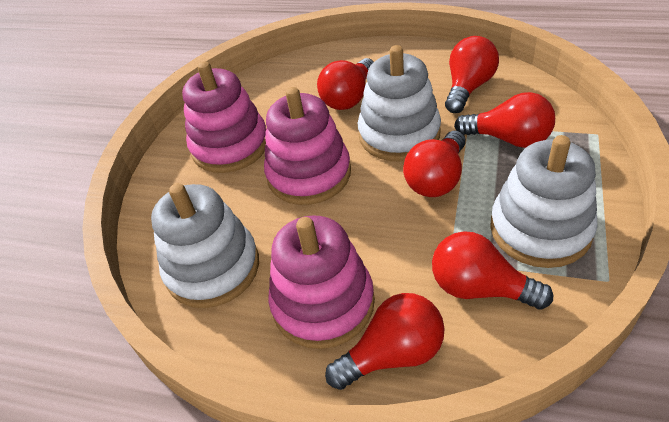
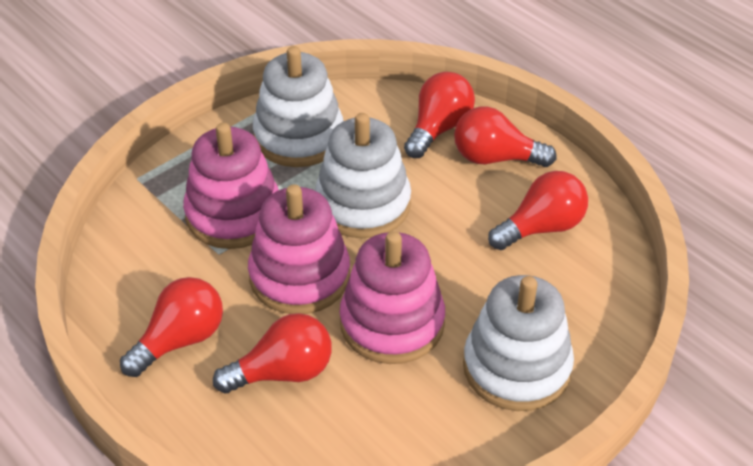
red light bulb: [317,58,374,110] [325,293,445,390] [403,131,466,197] [432,231,553,310] [445,36,499,113] [454,92,555,148] = 6 -> [120,277,223,377] [213,313,332,393] [404,72,475,158] [454,107,557,167] [488,171,588,250] = 5

